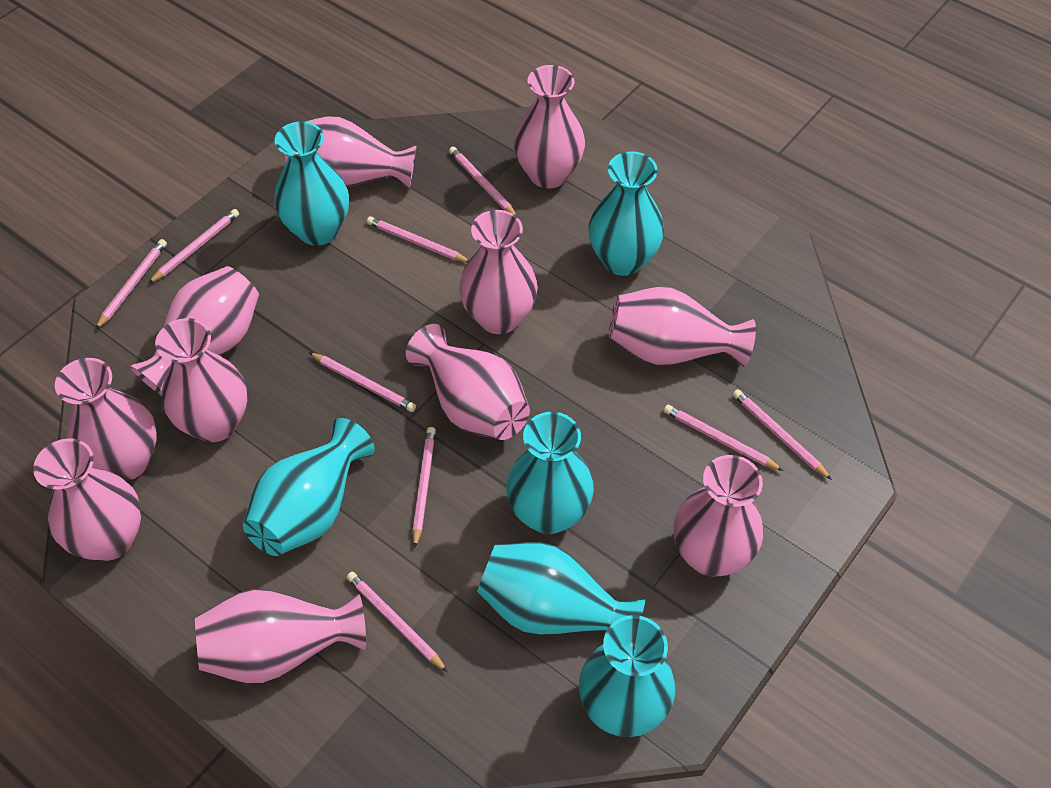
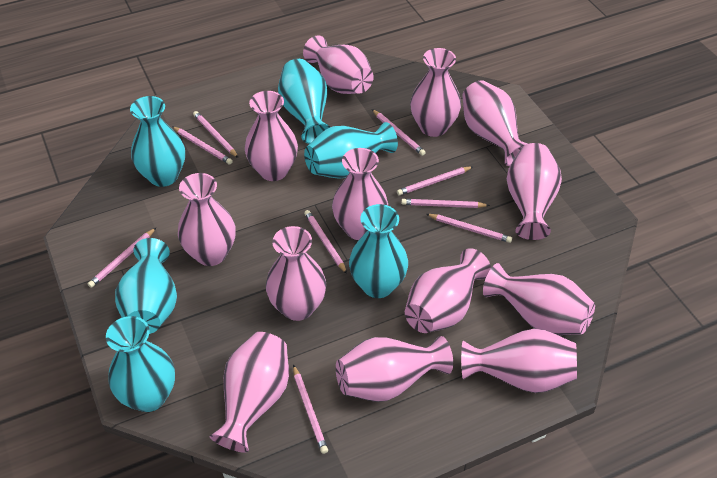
pink vase: [33,438,141,561] [55,358,157,481] [129,266,259,396] [155,318,247,442] [195,589,366,683] [285,116,417,189] [406,324,530,440] [459,210,538,334] [514,65,585,189] [609,287,756,367] [674,455,763,577] = 11 -> [178,173,236,266] [210,332,289,453] [245,91,298,181] [266,226,326,321] [303,35,374,94] [332,148,388,240] [336,336,453,402] [405,248,491,333] [410,48,461,137] [461,329,577,393] [462,80,528,166] [483,263,595,335] [507,143,562,240] = 13

